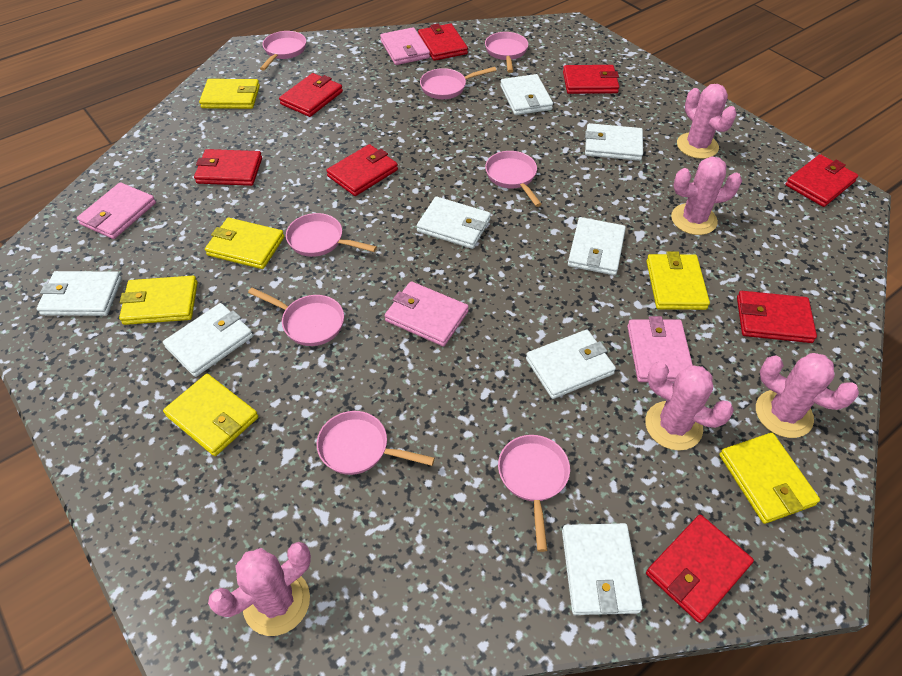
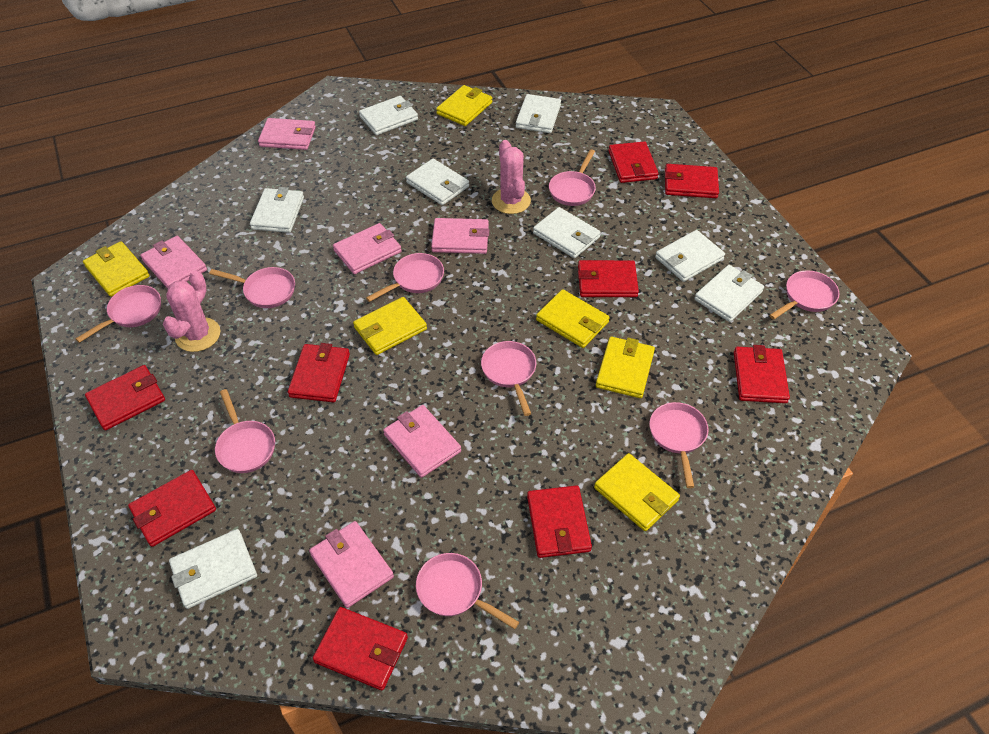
pink cactus: [208,542,311,636] [645,362,734,451] [671,156,742,235] [677,84,737,159] [756,353,859,438] = 5 -> [163,271,220,352] [492,140,531,214] = 2
pink pan: [248,287,344,346] [260,31,306,71] [286,213,377,257] [317,411,435,475] [420,67,497,99] [485,32,528,73] [485,151,542,207] [498,435,570,552] = 8 -> [75,285,161,343] [209,267,295,308] [215,389,275,473] [366,253,444,302] [416,553,519,629] [481,341,536,416] [549,149,596,206] [649,402,709,488] [769,270,839,320] = 9
pink wallet: [77,182,156,239] [380,27,430,65] [385,281,469,346] [627,316,693,382] = 4 -> [140,236,207,288] [258,118,316,150] [309,521,394,608] [333,223,402,274] [383,405,461,478] [431,218,489,254] = 6
red wallet: [194,149,262,186] [279,73,343,117] [326,144,398,196] [418,23,468,61] [563,65,619,94] [646,515,754,623] [737,291,817,343] [785,154,858,207] = 8 -> [85,365,165,430] [128,470,216,547] [288,343,350,402] [313,607,408,690] [527,485,592,558] [578,260,639,297] [609,141,659,183] [665,164,719,198] [734,345,790,403] = 9

